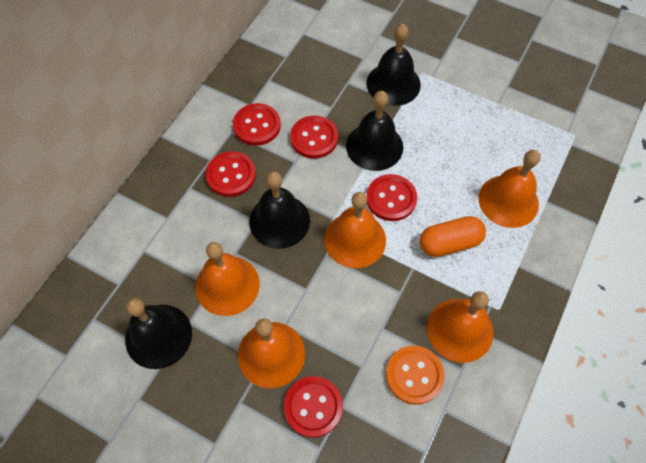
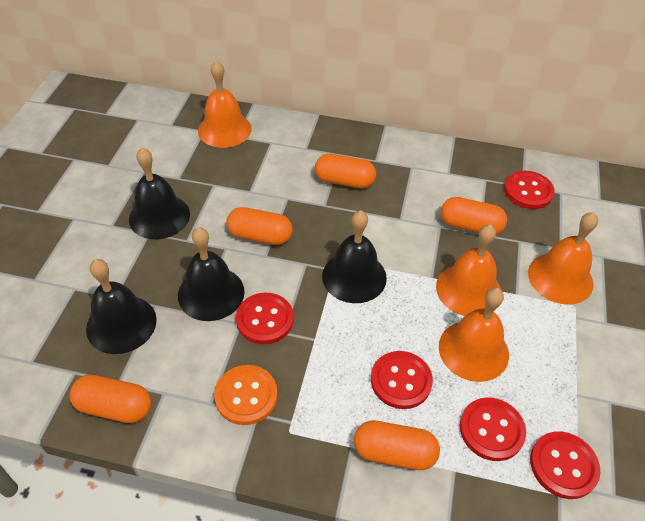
orange bell: [196,242,260,316] [238,319,305,388] [324,192,386,268] [427,291,493,363] [478,150,541,228] = 5 -> [198,61,252,148] [436,224,501,316] [439,287,509,382] [528,212,598,305] = 4
orange capsule: [420,216,486,257] = 1 -> [70,375,151,423] [227,207,293,245] [315,154,376,189] [354,421,440,470] [441,197,507,234] = 5

